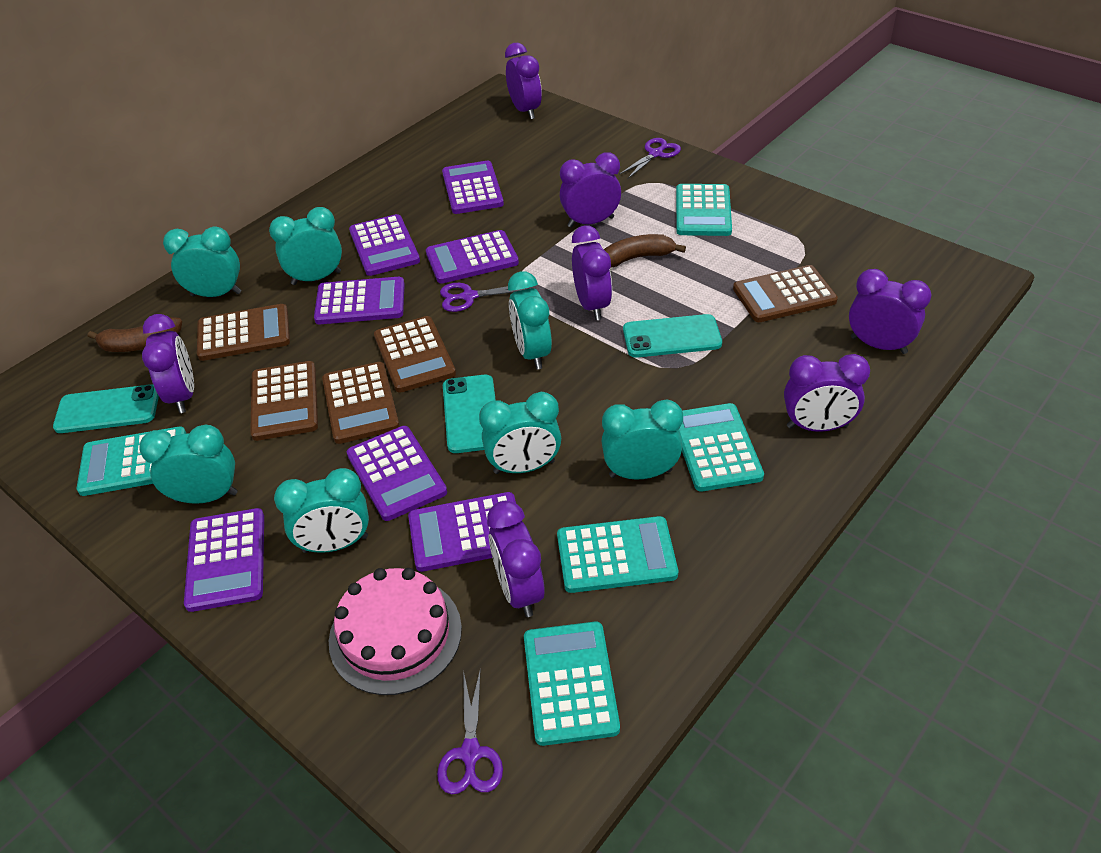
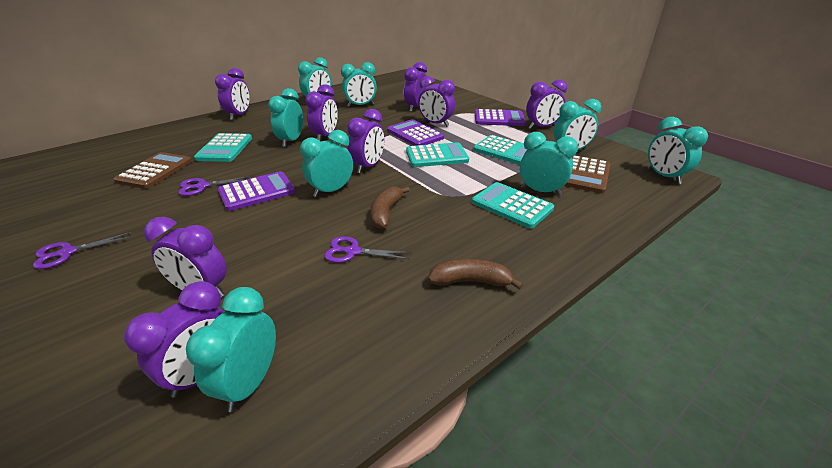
brown calculator: [197,304,290,361] [250,361,318,441] [322,362,399,444] [374,316,456,393] [733,265,838,322] = 5 -> [114,152,192,189] [564,155,610,193] = 2
pink cake: [329,568,462,695] = 1 -> none = 0
purple calculator: [184,508,264,612] [314,277,405,324] [347,426,447,521] [349,214,420,276] [408,492,516,572] [426,230,519,284] [442,161,504,214] = 7 -> [218,171,295,211] [387,119,444,146] [475,109,526,126] = 3
purple clock: [142,314,194,413] [487,501,545,617] [505,43,542,119] [560,152,621,228] [572,225,612,320] [784,354,870,432] [849,269,931,354] = 7 -> [124,281,225,398] [144,217,227,297] [215,68,250,120] [305,84,338,142] [347,109,385,173] [404,62,427,112] [418,76,455,127] [526,79,567,129] = 8
turquoise calculator: [77,427,186,496] [524,622,620,746] [557,516,678,593] [676,184,732,236] [679,403,764,491] = 5 -> [194,133,252,162] [406,142,469,167] [472,182,554,229] [473,135,527,165] = 4
turquoise clock: [139,425,238,504] [163,227,241,297] [269,207,342,285] [274,468,369,553] [479,392,561,474] [508,271,552,370] [601,400,683,479] = 7 -> [186,287,276,412] [268,88,303,147] [298,57,331,96] [300,130,353,197] [341,62,377,107] [520,132,578,196] [554,99,602,150] [648,117,708,184] = 8
turquoise phone: [53,385,159,433] [443,375,496,453] [623,314,722,358] = 3 -> none = 0

